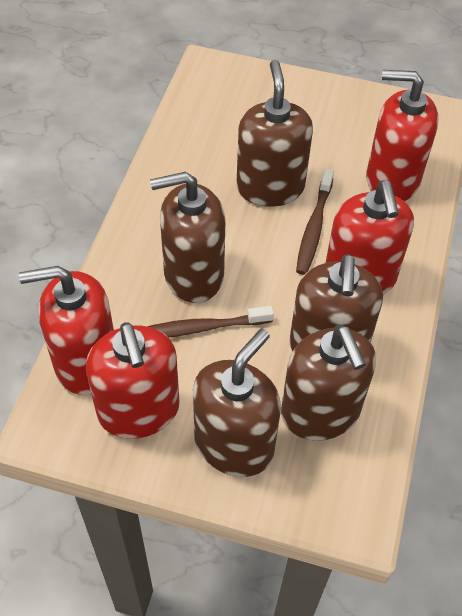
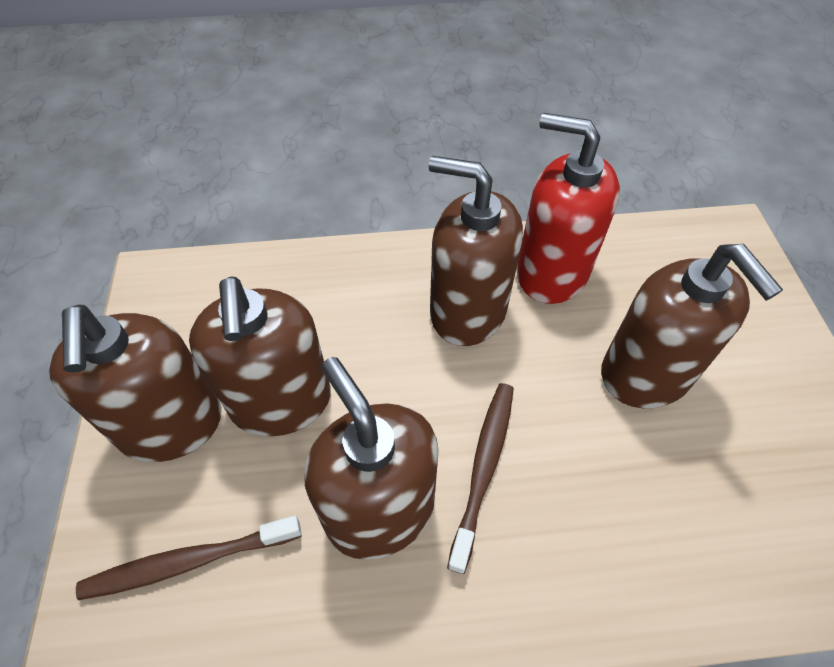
red soap dispenser: [19,266,114,395] [86,322,180,439] [326,180,414,295] [366,70,438,201] = 4 -> [516,113,620,304] = 1

